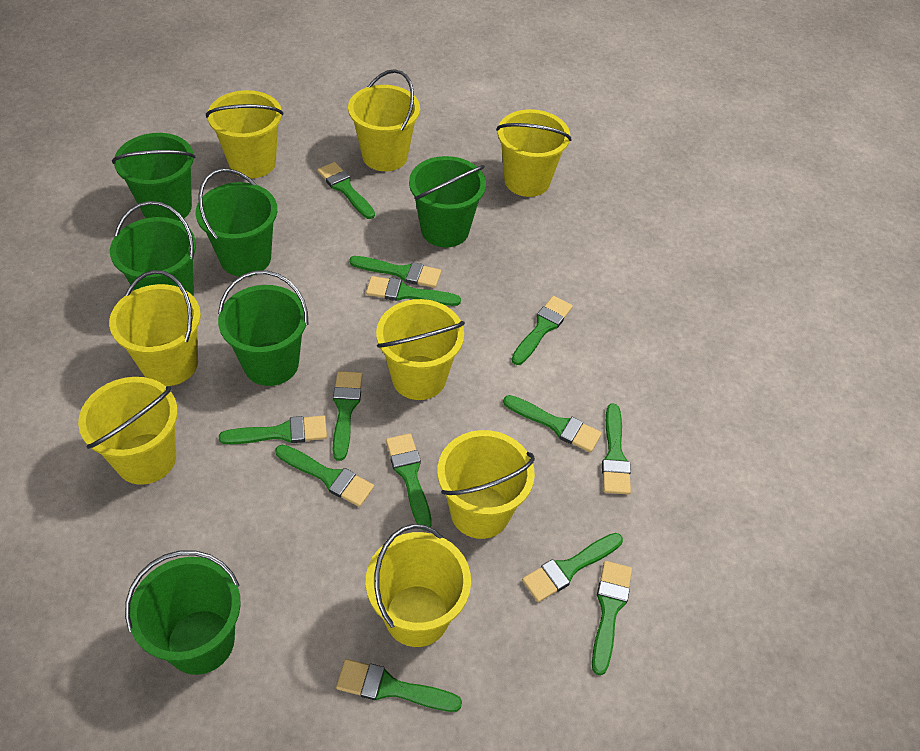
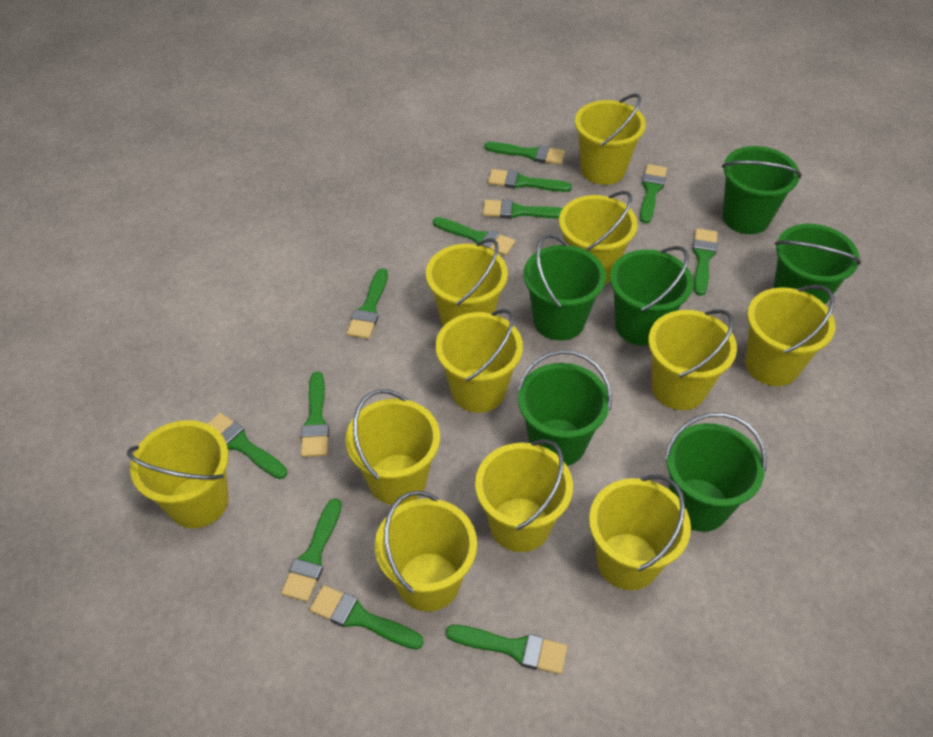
green brush: [219,415,327,444] [275,445,374,507] [318,162,375,219] [333,371,363,461] [336,659,462,712] [349,256,441,288] [366,276,461,306] [386,433,432,531] [503,395,602,453] [512,296,573,365] [522,533,623,602] [592,561,632,675] [602,403,631,495] = 13 -> [207,413,288,479] [281,498,342,602] [301,372,329,457] [309,585,424,650] [347,268,388,339] [433,217,515,256] [446,625,567,675] [483,199,563,219] [484,142,565,165] [488,169,572,192] [640,164,667,224] [693,228,718,296] = 12
yellow bucket: [78,377,178,485] [109,270,201,386] [206,90,283,178] [348,69,420,171] [366,524,471,647] [376,299,465,400] [437,430,535,539] [496,109,571,197] = 8 -> [127,420,229,528] [346,389,440,505] [375,491,477,612] [426,238,508,326] [436,309,523,413] [475,439,573,552] [559,191,638,284] [575,94,646,185] [589,475,691,590] [648,309,737,410] [745,285,835,386] = 11

